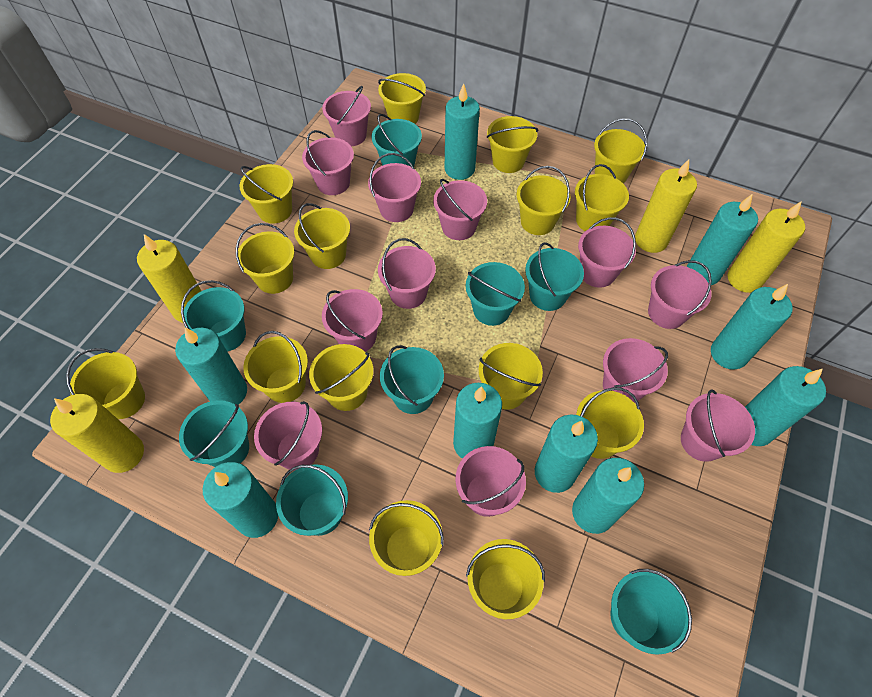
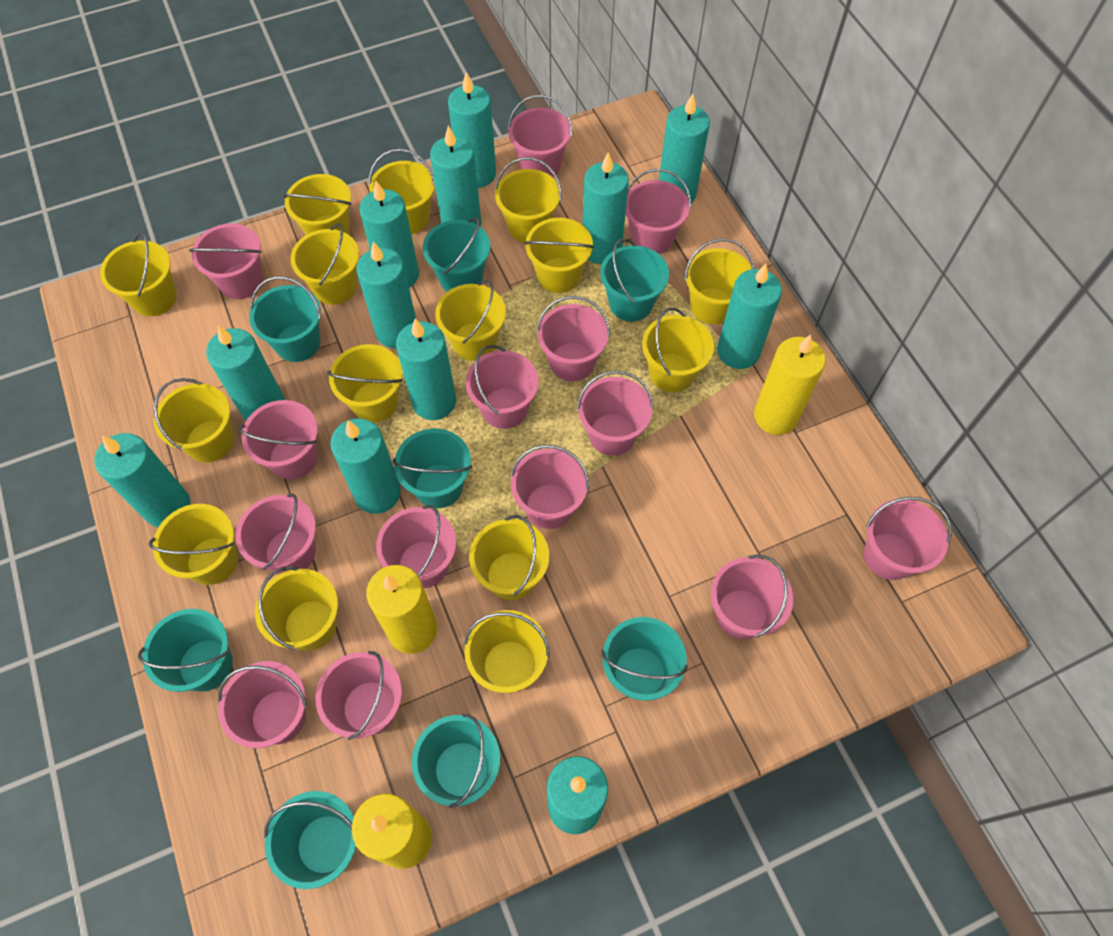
pink bucket: [254,401,322,471] [302,130,354,195] [322,86,371,146] [322,289,383,352] [368,153,421,222] [378,238,436,309] [433,179,487,240] [456,446,526,517] [578,217,636,288] [603,338,668,403] [648,260,712,329] [681,389,755,462] = 12 -> [189,224,263,299] [218,661,307,748] [236,493,316,574] [239,400,318,479] [315,651,402,740] [376,505,456,588] [466,345,539,429] [508,95,572,177] [510,445,589,529] [536,296,610,381] [577,371,654,456] [626,169,691,254] [711,554,793,639] [864,497,951,580] = 14
turquoise candle: [175,327,247,405] [203,462,278,538] [445,84,480,180] [453,383,502,459] [535,415,598,493] [572,458,644,534] [687,194,758,285] [711,284,793,370] [745,366,826,446] = 9 -> [94,433,190,527] [206,326,285,421] [330,418,401,514] [356,241,416,349] [359,181,419,288] [396,319,456,420] [430,125,481,227] [448,72,496,188] [547,756,608,834] [582,152,629,264] [659,93,710,203] [717,264,782,369] = 12
yellow candle: [50,394,144,473] [137,234,201,323] [635,159,697,253] [728,201,805,293] = 4 -> [352,793,432,869] [366,565,437,654] [754,334,826,435] = 3

